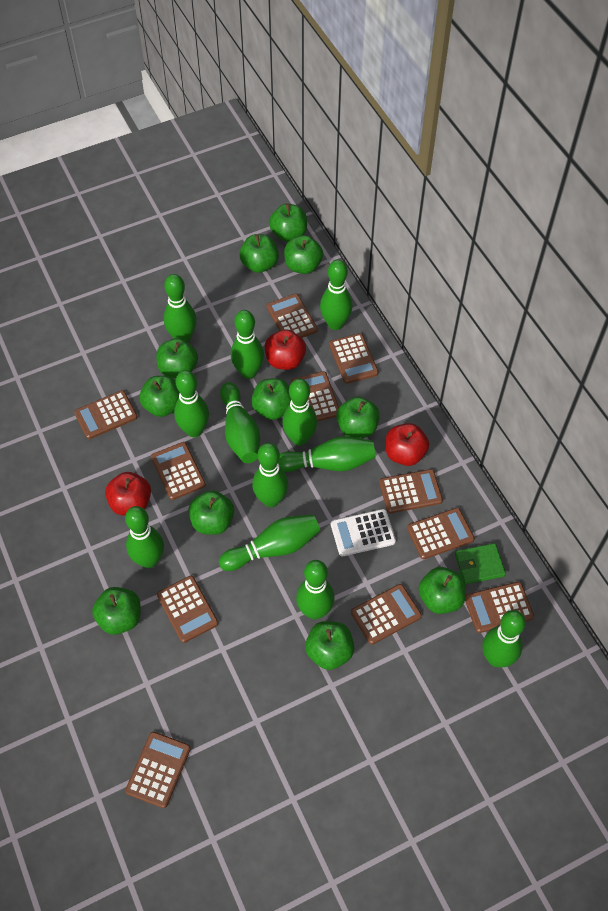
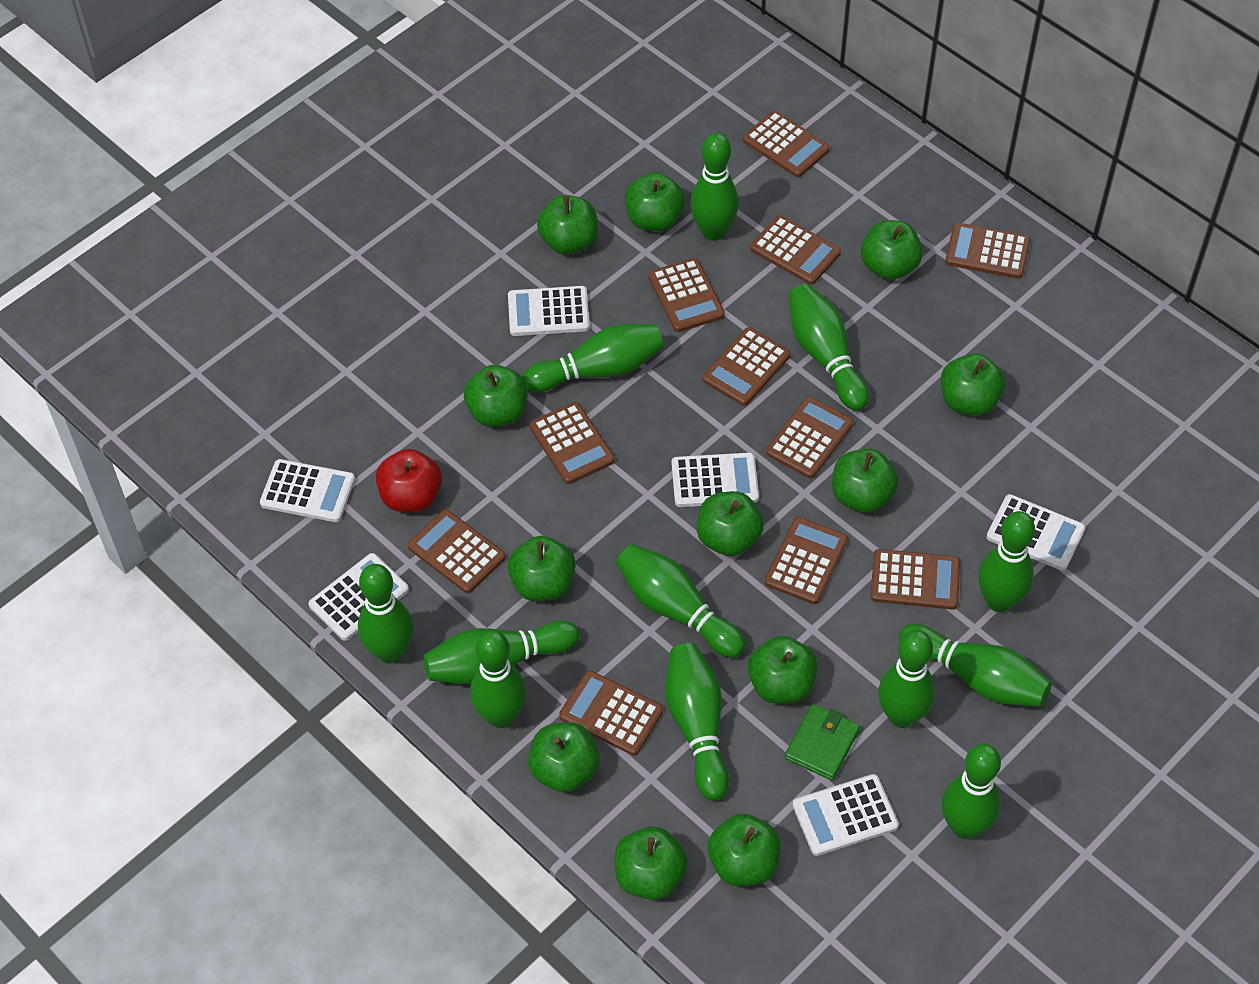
green apple: [92,587,141,635] [140,376,180,417] [156,338,198,378] [189,490,234,535] [239,234,279,273] [251,378,291,420] [269,203,307,242] [284,235,323,274] [305,621,354,670] [336,397,380,438] [419,567,466,614] = 11 -> [464,365,528,427] [508,536,576,601] [528,722,600,792] [537,195,598,254] [614,826,688,900] [625,172,685,231] [697,491,764,556] [708,814,781,886] [748,636,818,704] [832,449,898,513] [861,220,923,280] [941,353,1005,416] = 12
red apple: [105,472,151,516] [265,329,306,370] [385,423,429,466] = 3 -> [376,449,442,512] = 1
white calculator: [331,509,396,556] = 1 -> [260,459,355,522] [309,553,409,641] [508,286,590,336] [671,453,759,507] [792,774,899,856] [987,494,1085,571] = 6

